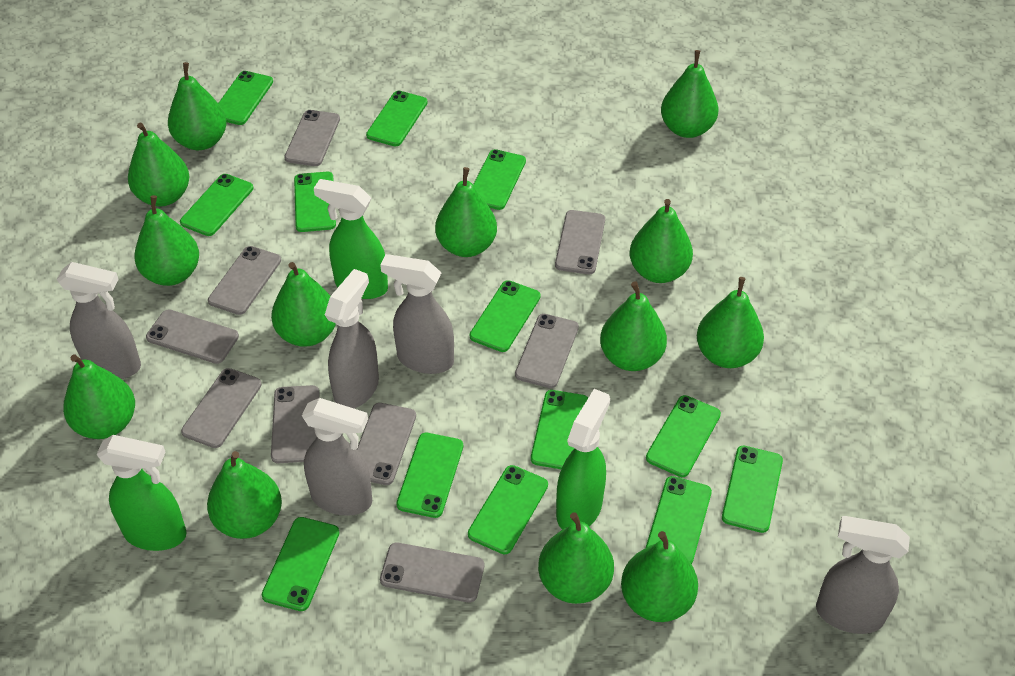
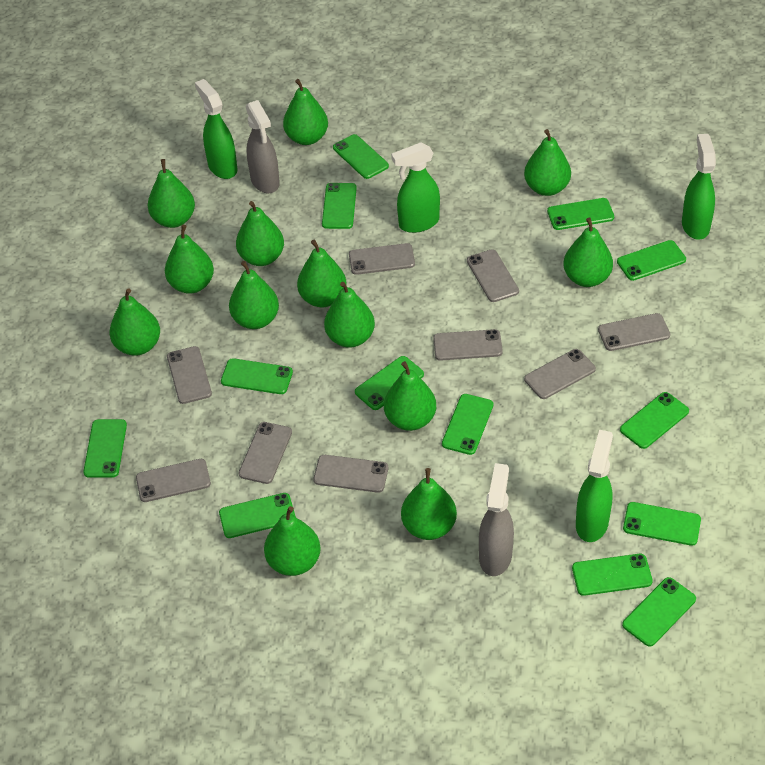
green spray bottle: [96,435,187,551] [314,179,388,299] [556,389,610,530] = 3 -> [195,79,238,179] [391,142,440,233] [576,430,613,542] [682,134,716,240] = 4
grey spray bottle: [57,262,141,379] [302,398,372,516] [325,269,379,409] [380,254,454,374] [816,516,910,634] = 5 -> [246,100,280,193] [479,463,514,576] = 2

